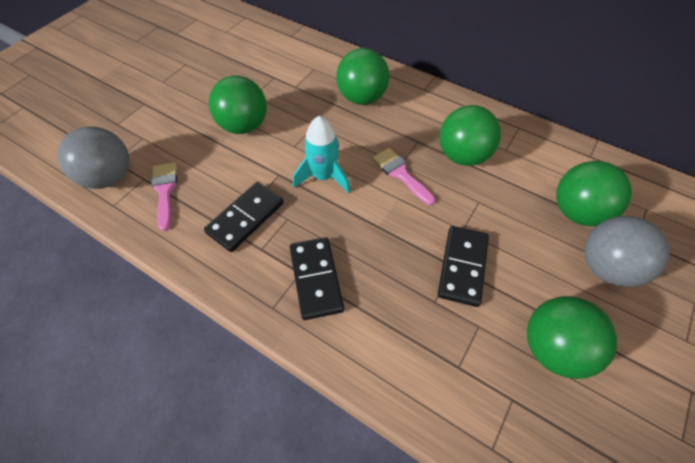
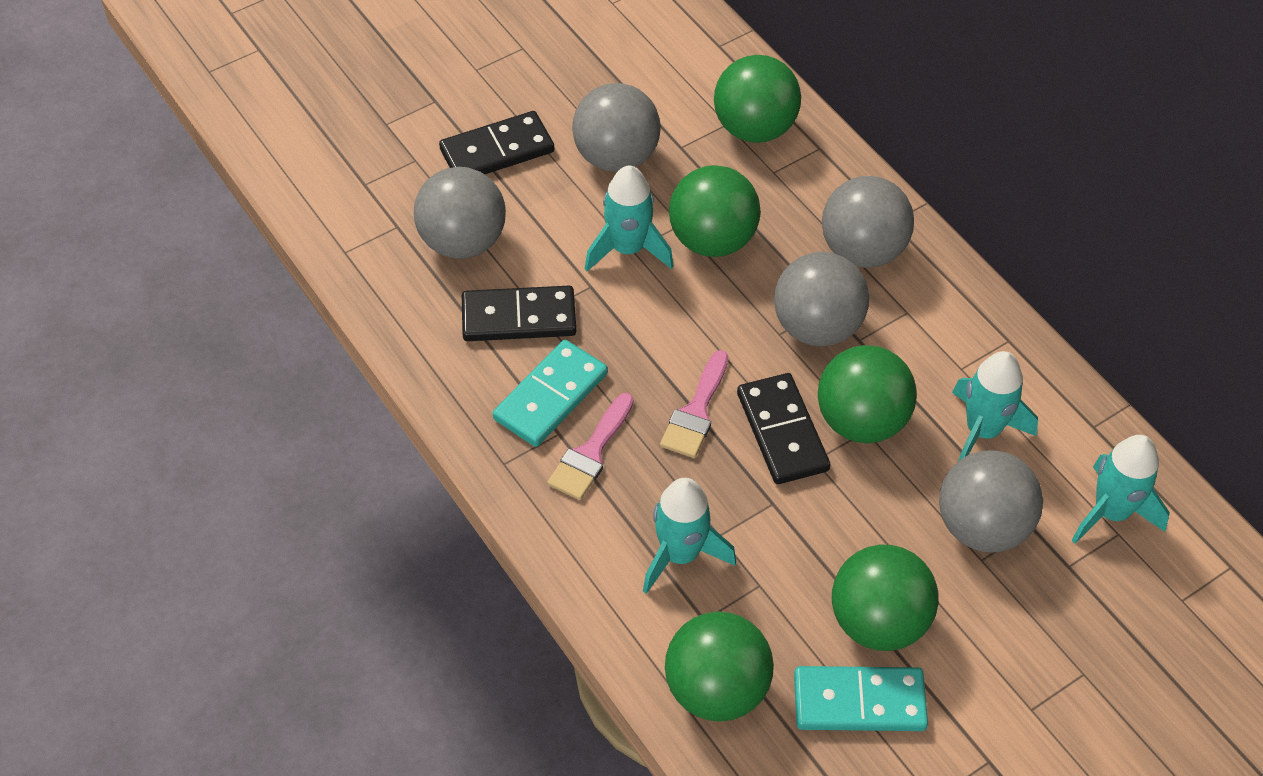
grey ball: [57,126,129,189] [584,216,670,287] = 2 -> [414,167,506,259] [572,83,661,172] [774,252,869,346] [822,176,914,268] [939,450,1043,553] = 5
turquoise domino: none = 0 -> [493,340,608,447] [794,666,928,731] = 2
turquoise rocket: [293,116,350,193] = 1 -> [585,165,673,271] [643,478,736,594] [952,351,1038,461] [1071,435,1170,543] = 4

